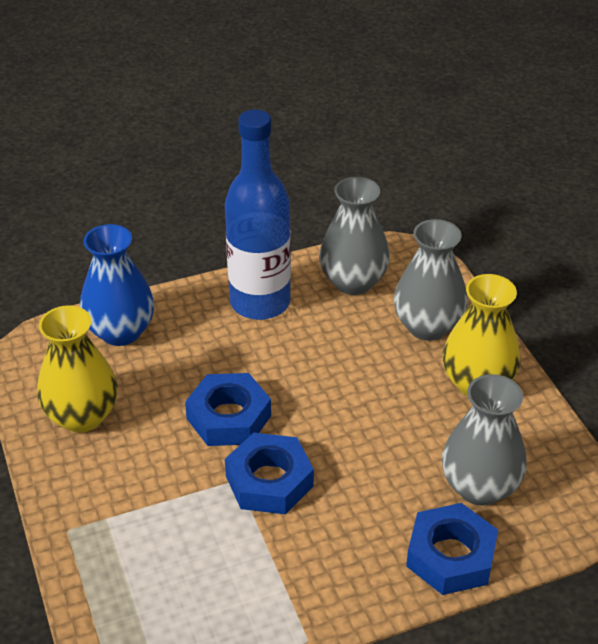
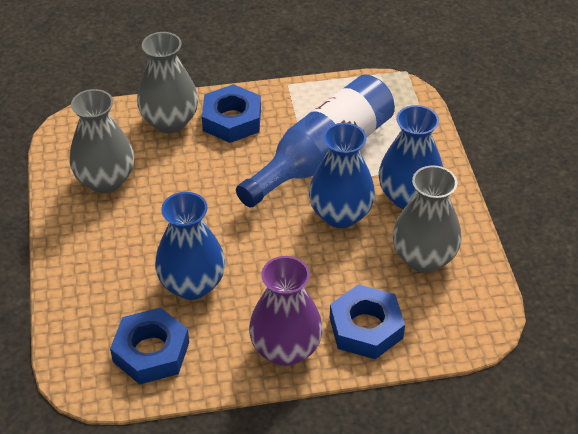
blue vase: [80,224,154,346] = 1 -> [155,192,225,300] [309,123,375,228] [378,105,443,209] = 3
purple vase: none = 0 -> [249,256,323,366] = 1
yellow vase: [37,305,118,433] [443,274,520,396] = 2 -> none = 0

